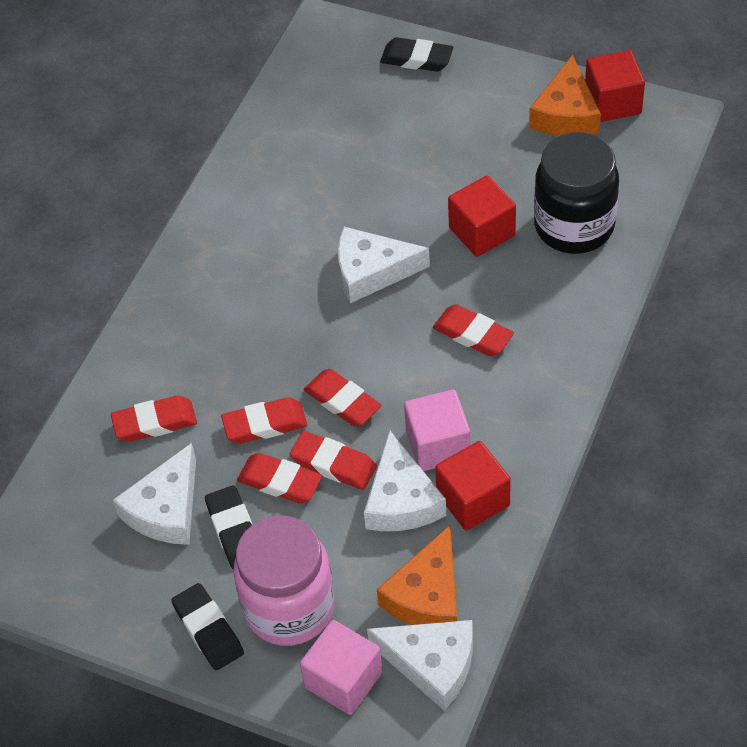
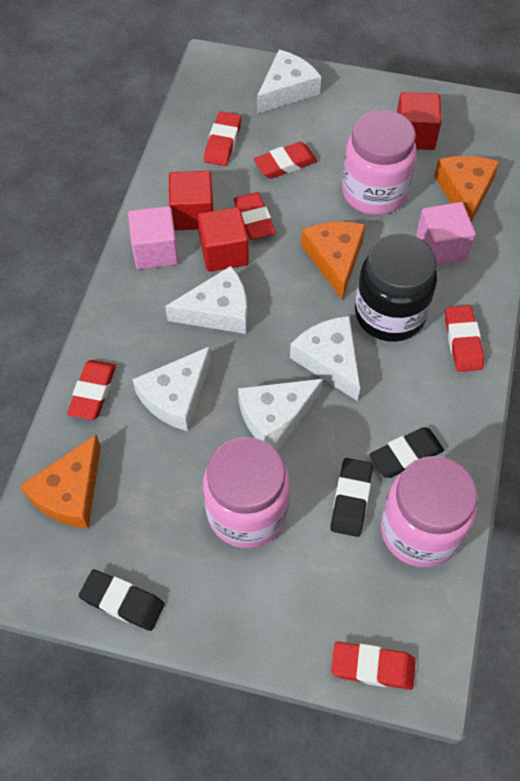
orange cheese: [377,525,457,625] [529,55,601,136] = 2 -> [20,435,101,529] [301,221,365,300] [434,156,499,222] = 3
pink jar: [233,515,335,646] = 1 -> [203,437,290,548] [342,110,416,215] [381,456,477,567] = 3
white cheese: [113,443,196,545] [338,227,430,303] [364,430,446,531] [367,620,473,711] = 4 -> [132,346,211,431] [165,266,247,334] [238,379,323,452] [257,50,321,114] [290,316,360,401] = 5

